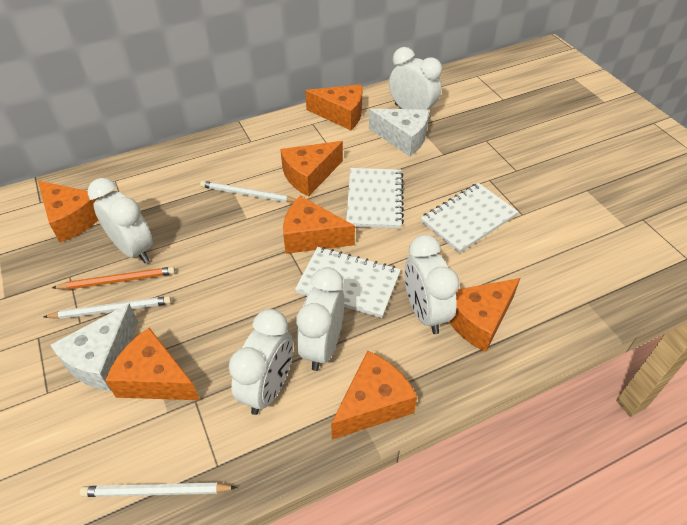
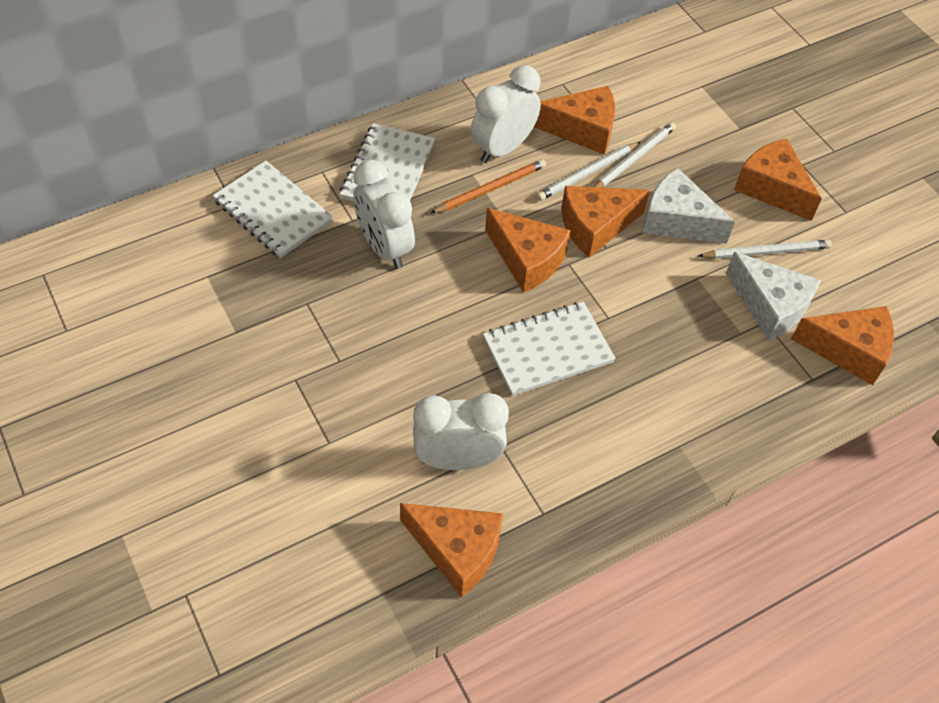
orange cheese: [38,181,99,243] [105,328,200,400] [280,141,343,197] [283,196,355,254] [305,84,362,130] [331,351,417,439] [449,278,520,352] = 7 -> [400,503,503,598] [485,208,571,293] [534,86,615,154] [561,186,650,258] [734,138,822,221] [791,306,894,385] = 6
white clock: [88,178,153,263] [228,309,293,415] [296,267,345,371] [389,47,442,119] [404,235,459,334] = 5 -> [353,160,415,269] [413,393,509,470] [471,65,541,163] = 3

